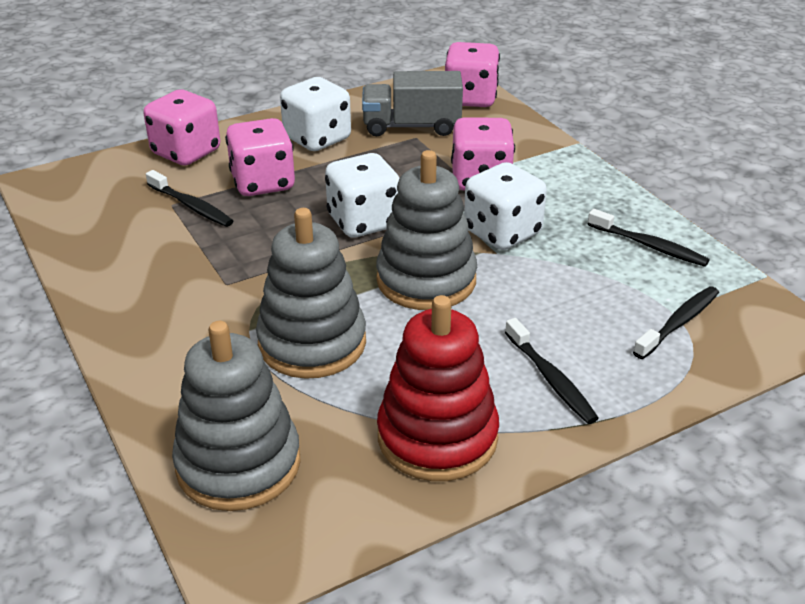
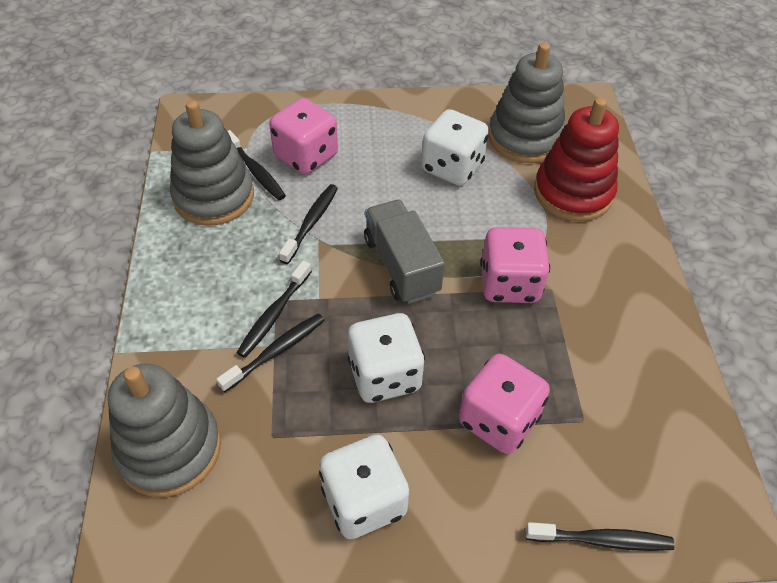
black toothbrush: [146,170,233,227] [505,318,599,424] [588,209,710,267] [633,286,719,359] = 4 -> [216,313,325,392] [227,130,286,200] [236,260,312,358] [279,184,338,264] [525,522,674,551] = 5
pink dice: [144,89,220,166] [225,118,295,196] [445,42,500,107] [451,117,515,190] = 4 -> [269,98,338,175] [459,354,550,454] [480,227,550,303] = 3

